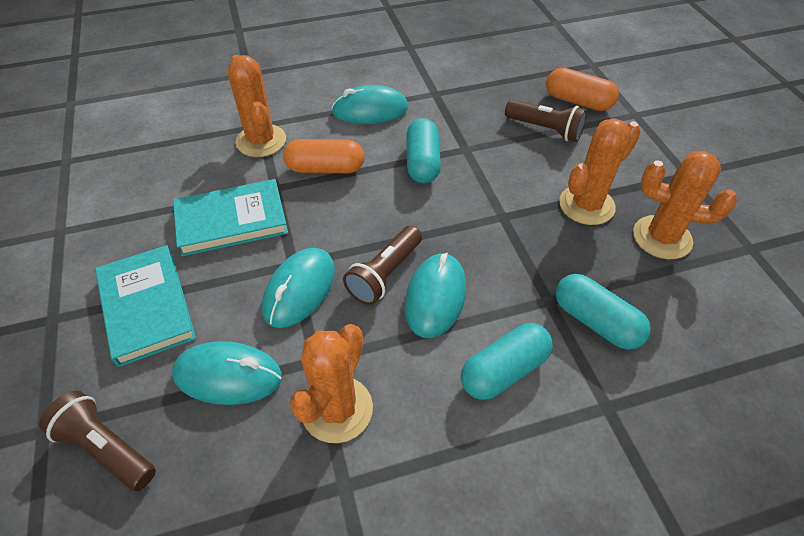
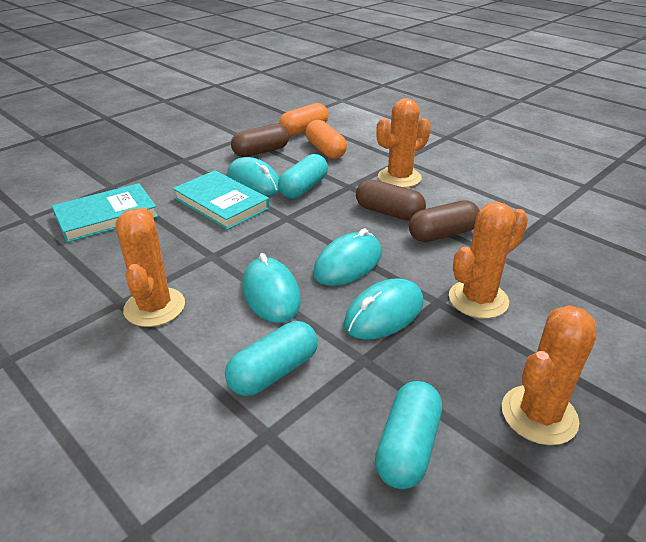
brown capsule: none = 0 -> [231,124,289,157] [356,179,426,221] [409,200,480,242] = 3
brown flashlight: [39,390,156,491] [343,226,422,305] [505,100,587,142] = 3 -> none = 0

